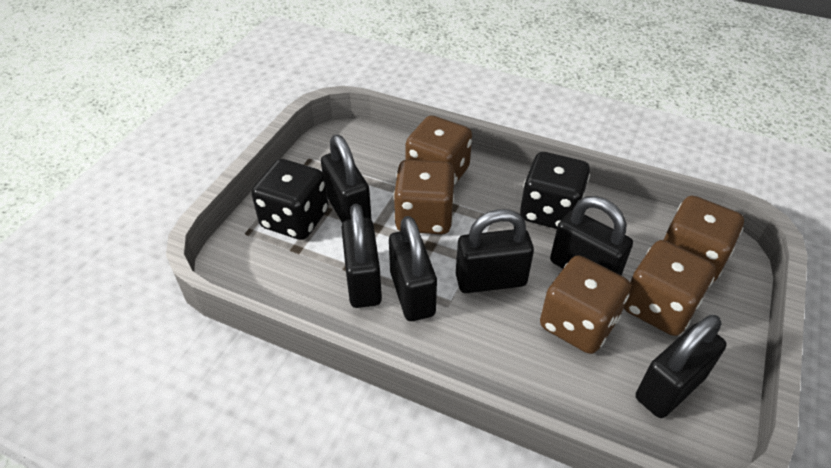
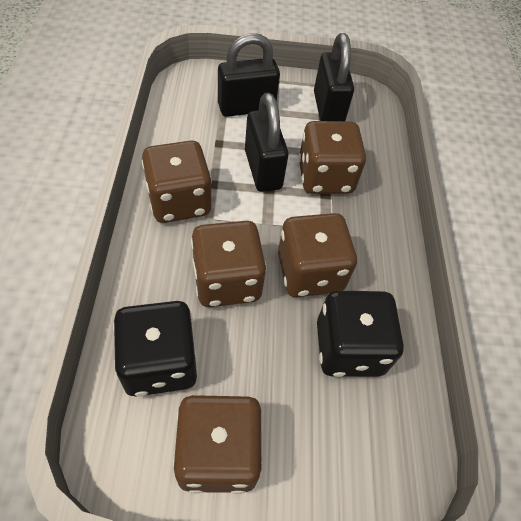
black padlock: [321,135,372,223] [341,204,382,308] [389,216,437,321] [456,209,534,293] [550,196,633,275] [636,315,726,418] = 6 -> [218,33,280,117] [245,93,289,192] [314,33,354,121] = 3

